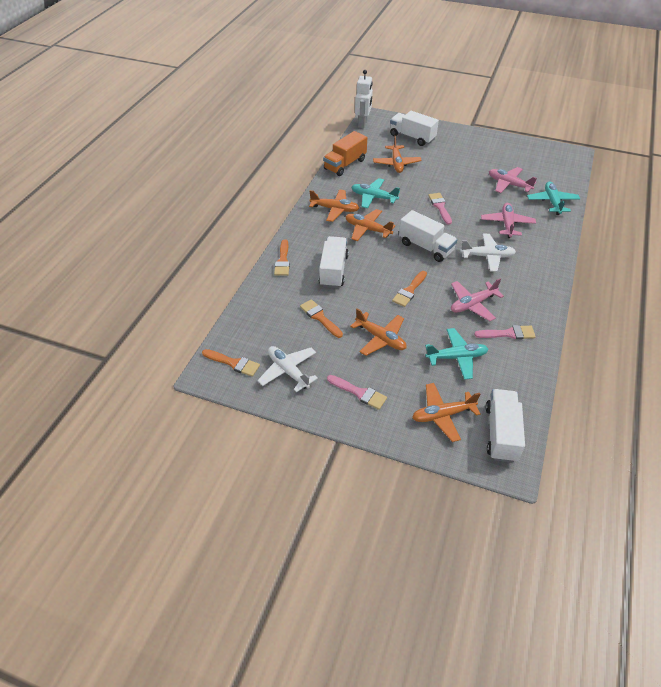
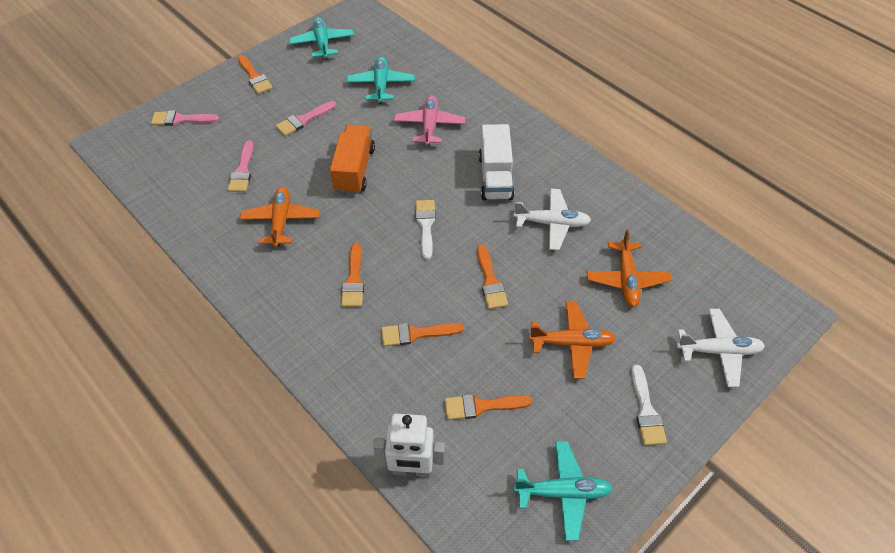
orange brush: [202,349,260,377] [274,239,290,276] [300,299,343,338] [392,271,427,307] = 4 -> [238,55,273,94] [341,243,364,307] [381,323,464,346] [445,394,532,420] [477,245,508,309] = 5
orange plane: [309,189,359,222] [345,209,396,241] [350,308,407,356] [373,136,422,173] [412,383,481,442] = 5 -> [240,186,320,247] [529,301,616,379] [586,229,672,307] = 3
pink plane: [451,278,504,321] [481,203,536,238] [489,167,537,193] = 3 -> [394,95,465,146] = 1
white brush: none = 0 -> [415,200,436,260] [631,365,667,445] = 2
white truck: [319,236,349,288] [390,111,439,146] [399,210,457,262] [485,389,525,463] = 4 -> [479,124,515,200] = 1

